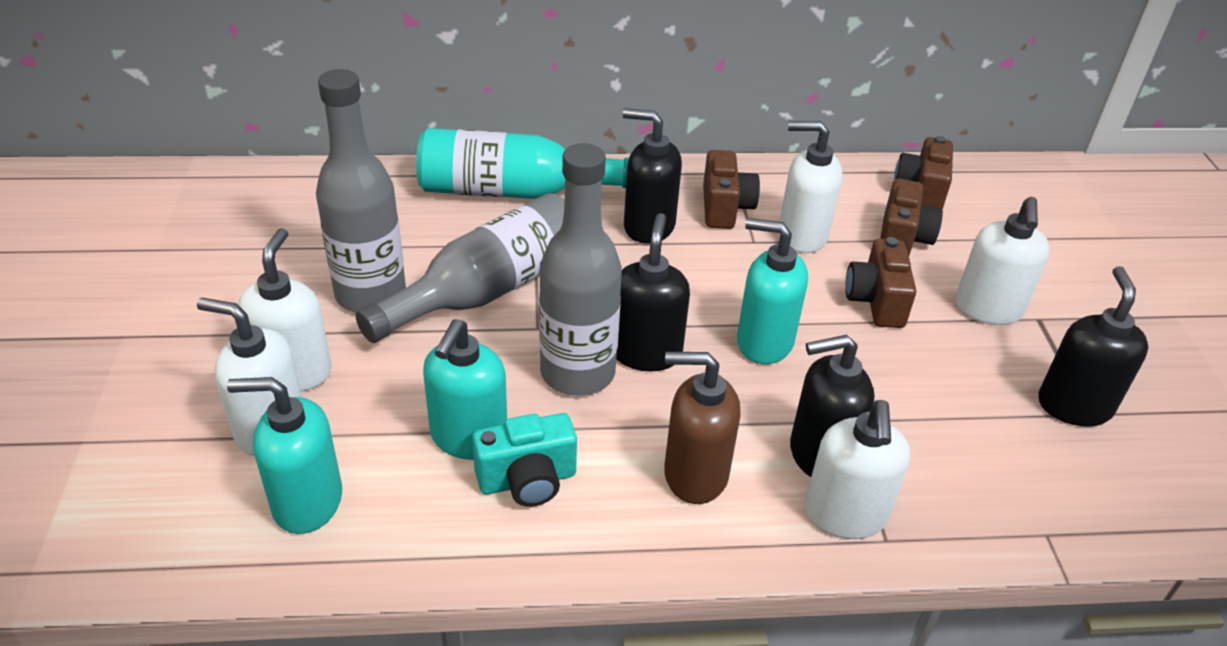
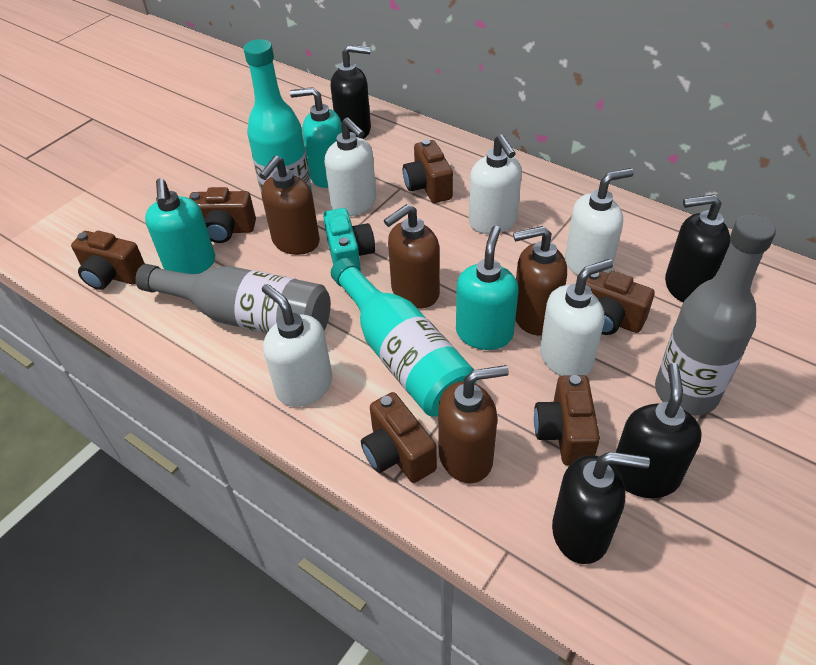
brown camera: [703,150,760,229] [845,237,916,328] [880,178,943,256] [894,136,953,210] = 4 -> [71,231,145,290] [189,187,256,243] [361,392,437,483] [403,139,453,203] [534,375,600,465] [586,271,655,335] = 6
brown soap dispenser: [664,352,741,504] = 1 -> [259,156,320,255] [384,204,440,309] [438,365,509,483] [513,226,567,335] = 4
grey bottle: [316,69,406,313] [355,193,565,343] [539,143,622,396] = 3 -> [135,264,331,334] [655,214,776,415] = 2
turquoise bottle: [417,128,629,199] = 1 -> [244,39,312,195] [331,258,477,417] = 2

